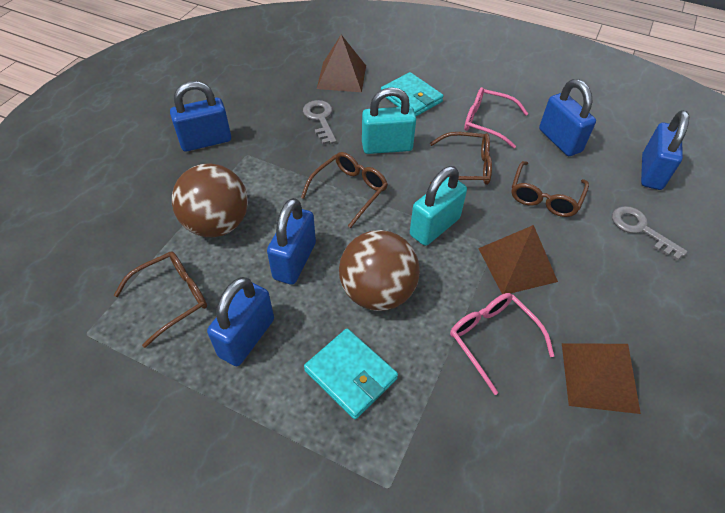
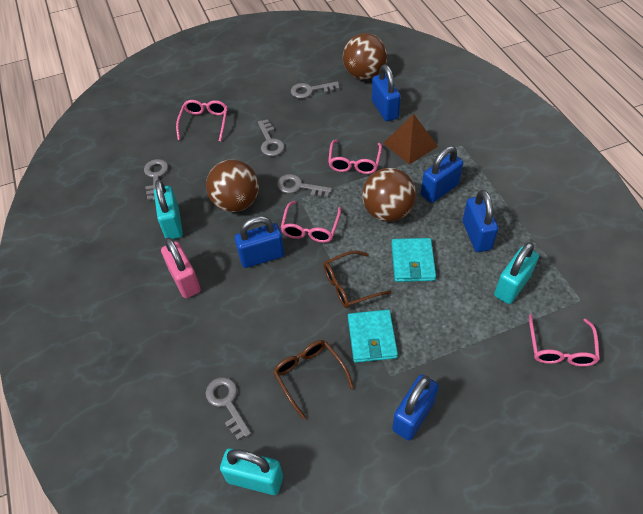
brown ball: [172,163,248,237] [339,230,420,311] = 2 -> [206,160,259,212] [343,33,387,80] [362,168,416,222] = 3
brown glasses: [114,251,207,348] [301,152,388,228] [430,132,492,185] [511,161,589,217] = 4 -> [273,340,354,419] [323,251,392,308] = 2
brown pyramid: [317,35,366,92] [478,225,558,294] [562,343,641,414] = 3 -> [383,114,438,165] = 1
grey key: [303,100,336,145] [612,206,688,260] = 2 -> [144,159,168,200] [206,377,251,440] [258,119,285,156] [277,174,332,197] [291,81,339,99] = 5
pink glasses: [450,293,554,395] [464,87,528,149] = 2 -> [176,100,228,142] [281,201,341,243] [328,140,382,174] [529,314,600,367] = 4
pink padlock: none = 0 -> [161,237,201,298] = 1
turquoise padlock: [362,87,416,154] [410,166,467,246] = 2 -> [154,179,183,239] [220,448,283,495] [494,242,539,304] = 3

